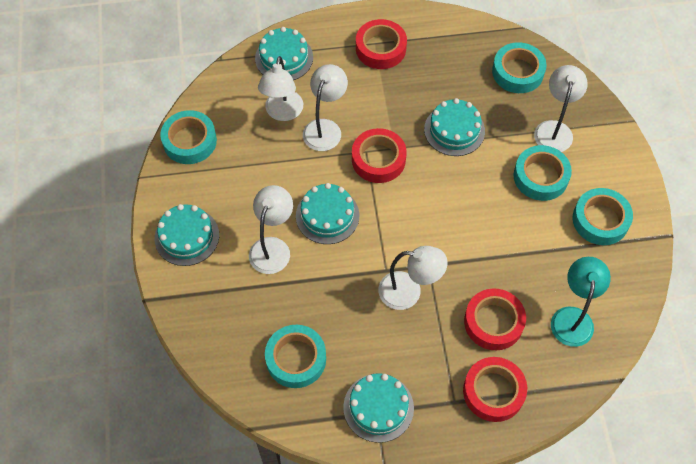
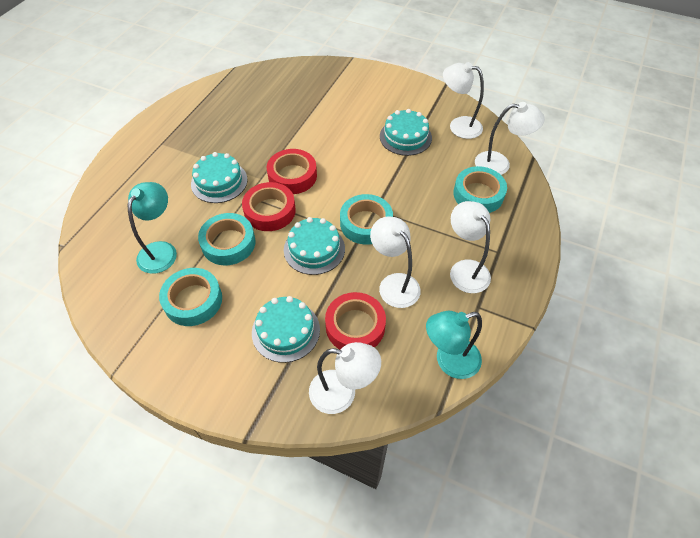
red tape: [352,128,407,183] [356,19,407,69] [463,357,527,422] [464,288,526,350] = 4 -> [242,182,296,231] [267,149,317,194] [325,292,386,350] = 3
turquoise cake: [155,204,219,266] [255,27,313,80] [296,183,359,244] [343,373,414,443] [424,98,485,156] = 5 -> [191,152,248,203] [252,296,320,363] [284,217,345,275] [380,109,432,156] = 4
turquoise lamp: [551,257,611,347] = 1 -> [128,182,177,274] [426,311,482,379] = 2
turquoise tape: [160,110,217,164] [265,325,326,388] [492,42,547,93] [514,145,572,201] [573,188,633,245] = 5 -> [159,268,222,326] [198,213,256,265] [340,194,393,245] [453,166,507,213] = 4

